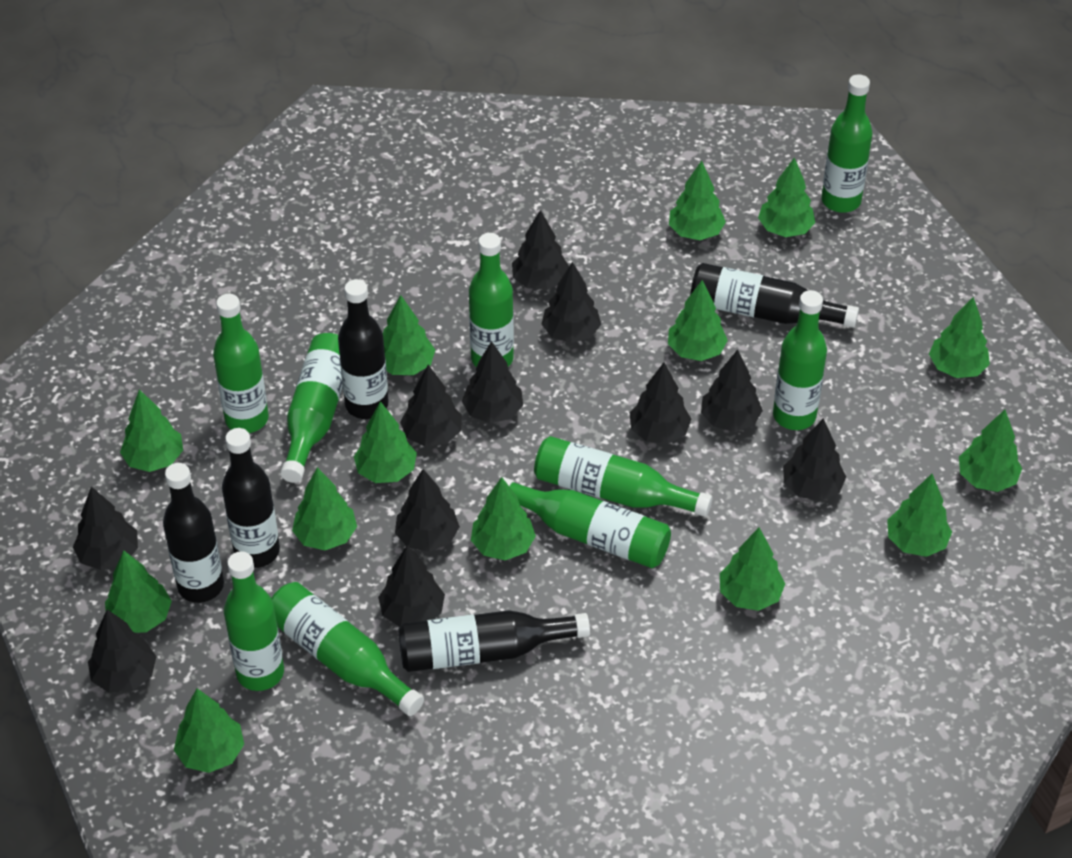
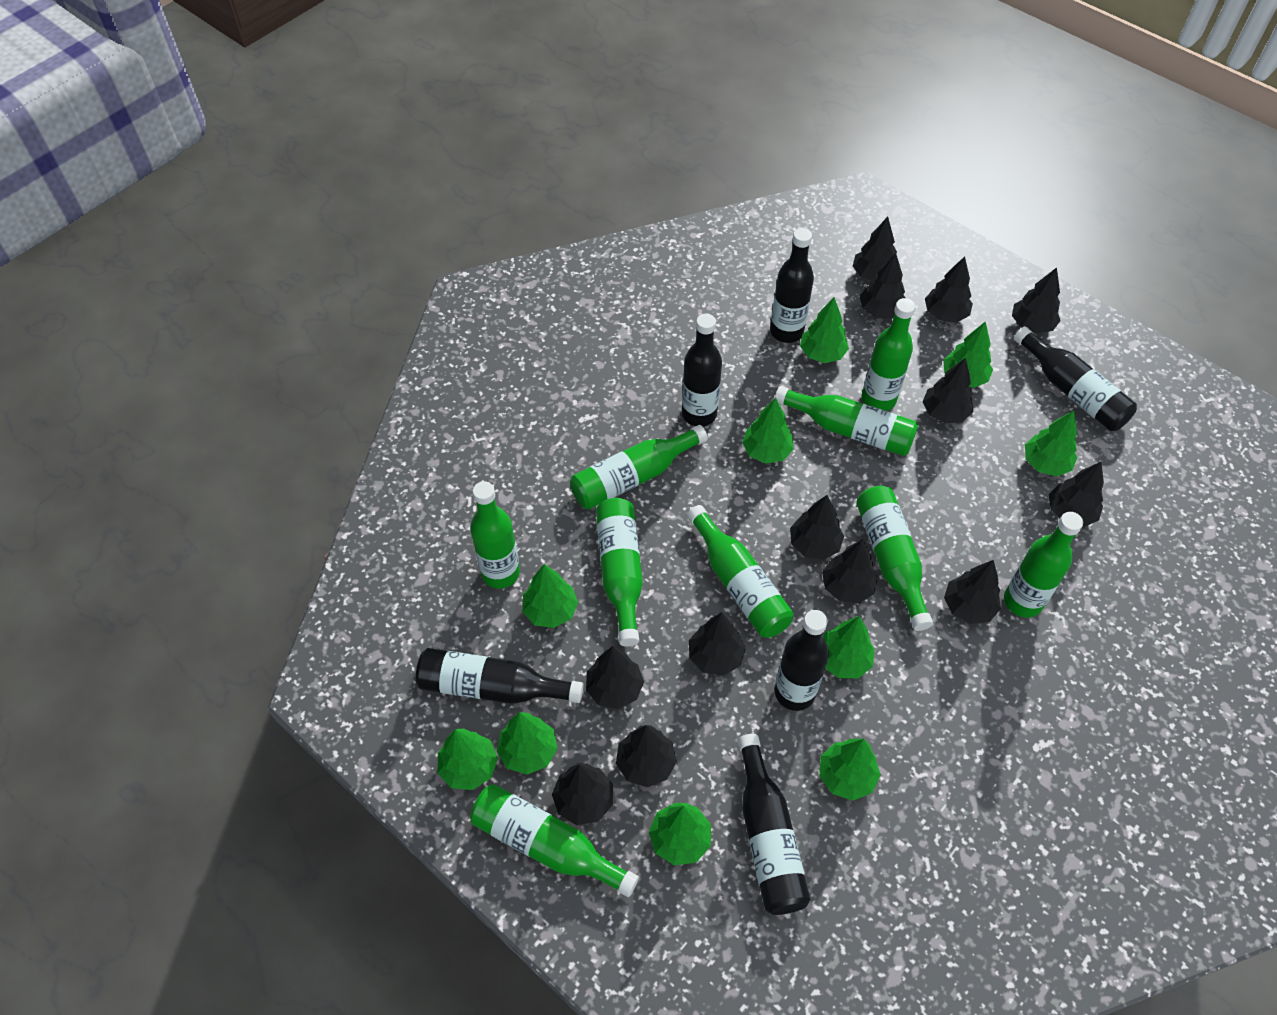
black bottle: [163,463,224,603] [222,428,280,568] [338,279,389,419] [398,610,590,672] [690,263,859,328] = 5 -> [416,648,583,704] [682,314,722,426] [738,734,811,915] [770,228,814,343] [775,610,829,711] [1014,326,1137,431] = 6
black tree: [73,486,138,570] [88,609,157,693] [378,545,445,627] [395,469,460,552] [400,365,462,446] [462,341,523,423] [512,210,569,290] [541,262,601,343] [630,363,691,444] [701,350,763,432] [783,418,846,501] = 11 -> [552,763,613,825] [586,646,644,709] [616,725,677,787] [689,612,746,676] [790,495,844,560] [822,539,878,603] [853,217,897,280] [859,253,906,319] [923,358,973,424] [925,256,973,322] [944,560,1001,624] [1012,267,1061,334] [1049,462,1104,527] = 13
green tree: [105,550,172,633] [120,389,183,472] [174,688,244,773] [292,467,357,550] [354,401,417,483] [383,295,435,375] [471,477,536,560] [668,280,728,361] [669,161,726,240] [720,528,785,611] [758,157,815,237] [887,474,952,557] [929,297,990,378] [959,410,1022,492] = 14 -> [438,728,498,790] [497,712,558,775] [522,564,578,628] [649,802,711,866] [742,398,794,464] [800,297,849,363] [819,739,881,801] [823,616,875,678] [943,321,993,388] [1025,411,1077,476] = 10

